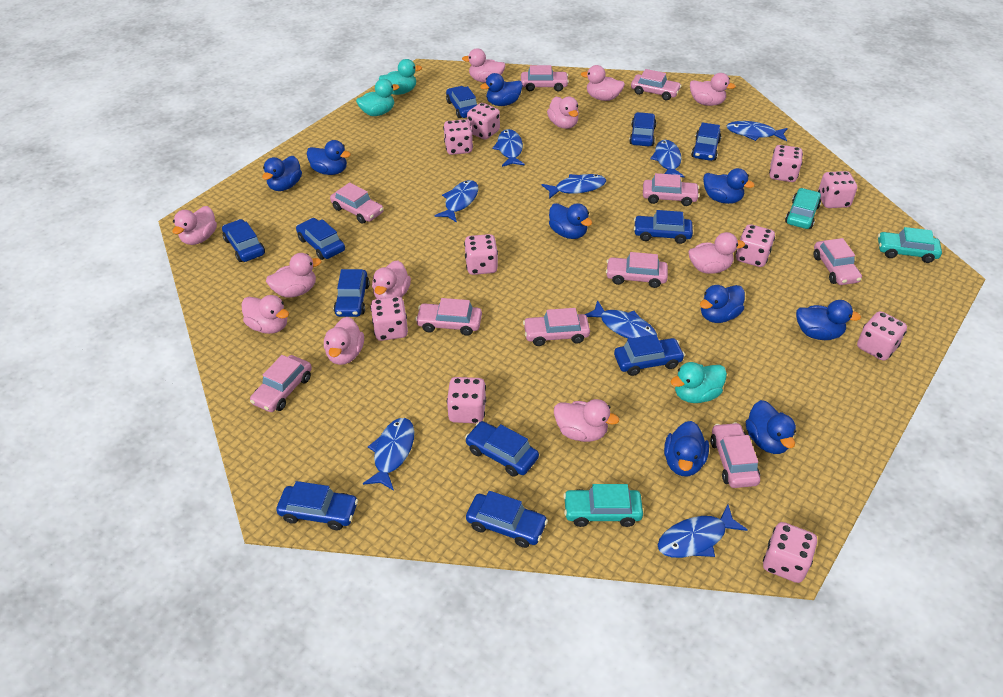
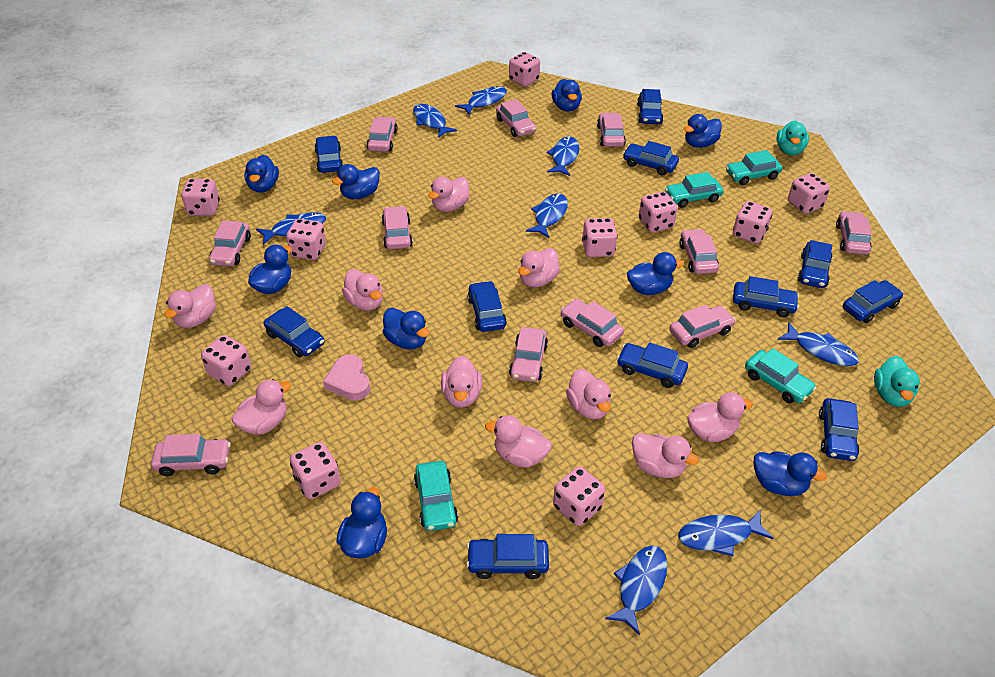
pink car: [250,355,312,412] [330,182,383,224] [415,298,482,336] [521,65,569,91] [523,308,590,346] [606,252,668,288] [631,69,682,100] [643,173,700,206] [710,422,760,488] [814,238,862,285] = 10 -> [151,434,231,476] [209,221,251,266] [367,117,398,152] [381,206,413,249] [496,99,536,137] [509,327,548,382] [561,299,624,347] [597,113,626,147] [669,304,736,348] [679,229,719,274] [836,211,872,255] = 11
pink duck: [172,206,217,245] [241,295,289,334] [266,253,322,298] [324,317,364,365] [372,260,411,299] [462,49,506,83] [547,97,579,129] [554,399,619,442] [581,65,625,101] [688,232,745,274] [690,73,736,106] = 11 -> [164,284,216,328] [232,379,291,435] [342,269,383,311] [428,177,470,212] [441,356,482,408] [485,415,551,467] [518,248,560,287] [566,369,611,419] [632,433,699,478] [687,392,753,442] = 10
pink heart: none = 0 -> [323,354,370,401] = 1
turquoise car: [563,484,643,527] [785,188,821,229] [878,227,942,263] = 3 -> [414,461,458,531] [665,172,724,208] [726,150,782,185] [745,348,816,403] = 4
turquoise duck: [356,79,399,116] [379,59,422,95] [670,362,727,403] = 3 -> [776,121,809,155] [874,356,920,407] = 2

